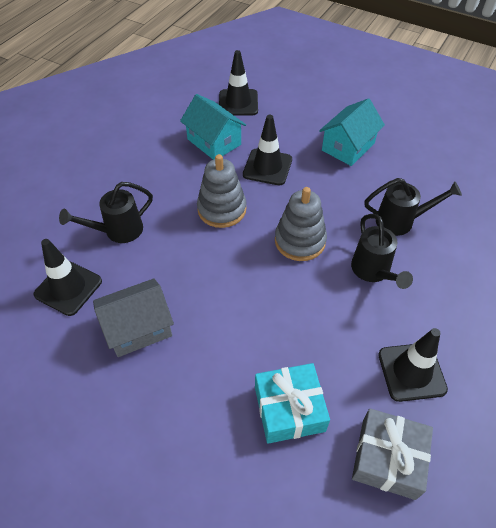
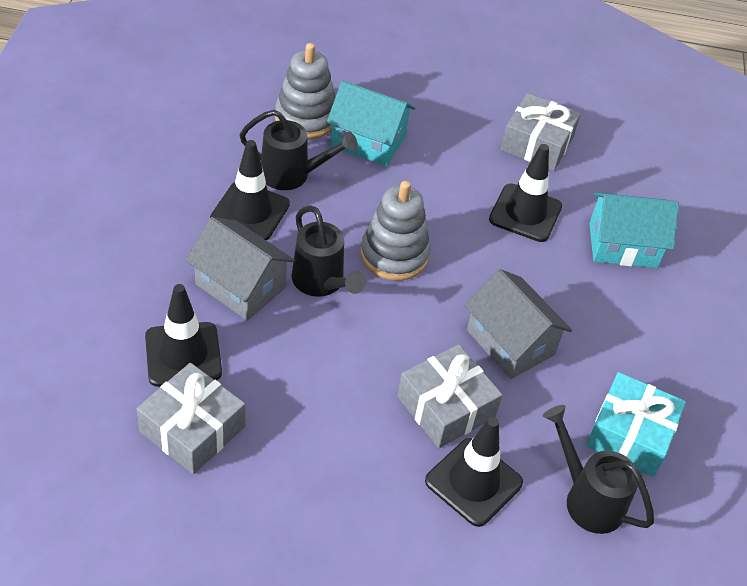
grey gift: [352,408,433,500] = 1 -> [137,363,245,474] [397,344,502,448] [501,93,581,171] = 3
grey house: [93,278,174,357] = 1 -> [186,217,295,321] [465,269,572,379] = 2

